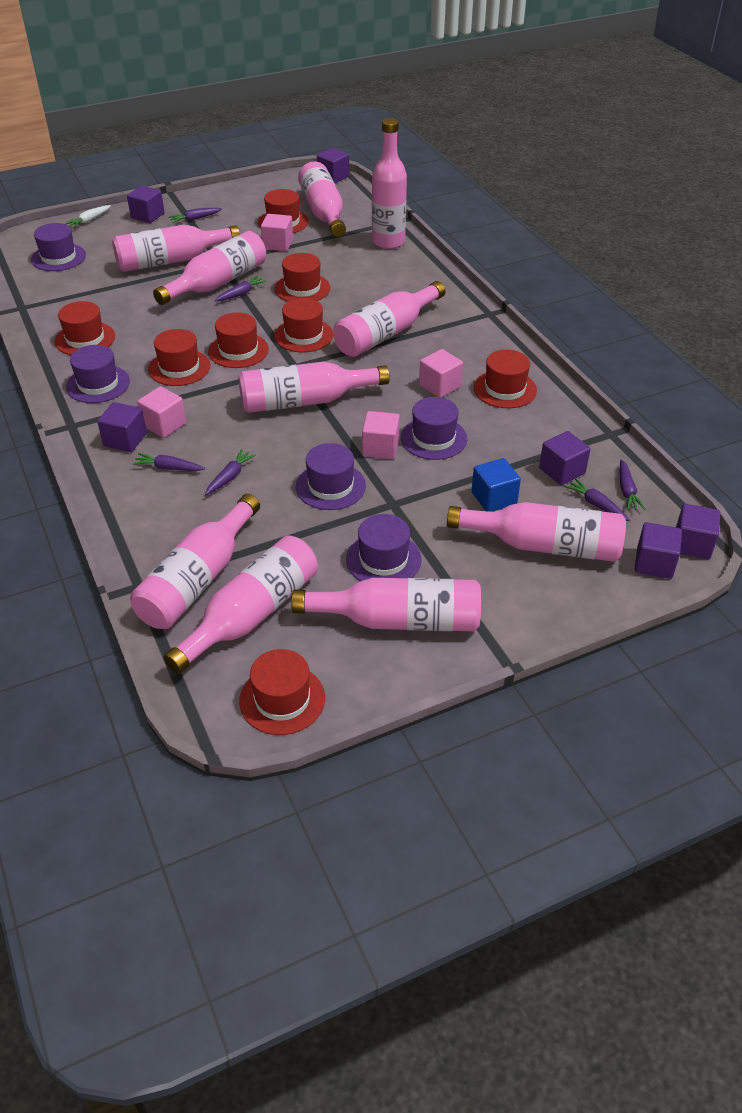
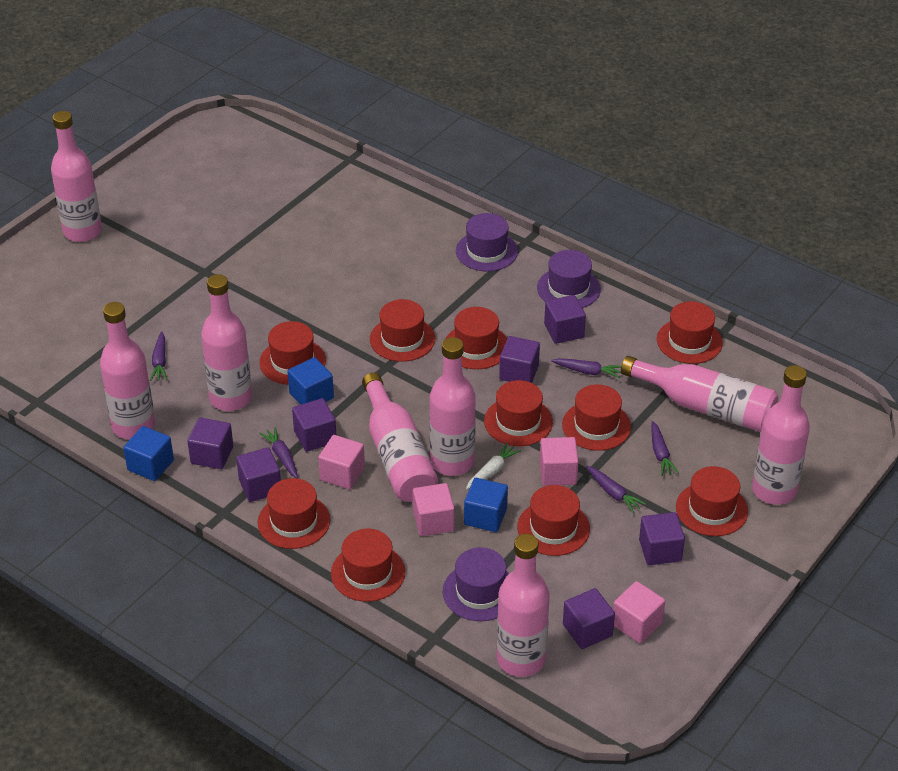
blue cube: [472,458,521,511] = 1 -> [123,426,174,481] [288,357,334,405] [464,478,508,532] = 3
pink bottle: [112,225,240,272] [130,494,260,629] [153,231,266,305] [163,535,318,674] [238,362,390,413] [291,578,481,631] [298,161,346,237] [333,281,445,357] [372,118,407,249] [447,502,626,562] = 10 -> [51,111,102,242] [100,302,155,439] [201,274,252,411] [362,373,438,502] [429,337,476,476] [497,534,550,677] [621,356,778,432] [752,365,810,505] = 8
purple carrot: [132,453,205,471] [169,208,222,223] [205,449,256,495] [215,276,266,301] [564,478,630,521] [620,459,645,510] = 6 -> [150,331,167,381] [259,427,298,478] [551,358,621,378] [586,466,646,513] [651,421,679,476] = 5
purple cube: [97,402,147,452] [127,185,165,223] [317,148,349,183] [539,431,590,485] [635,522,682,579] [676,504,721,559] = 6 -> [187,418,233,469] [236,447,281,502] [292,398,336,452] [499,336,540,383] [544,295,586,344] [563,588,615,649] [639,512,685,565] = 7
purple hat: [31,223,86,271] [66,345,130,403] [296,443,366,510] [346,514,422,581] [401,397,467,460] = 5 -> [443,547,510,621] [456,213,518,272] [537,250,601,308] = 3
red hat: [55,301,115,355] [148,329,210,386] [208,312,269,368] [239,649,325,735] [258,189,309,233] [274,298,333,352] [275,253,331,302] [474,350,537,408] = 8 -> [258,478,330,549] [259,321,326,385] [331,529,405,602] [370,299,435,362] [445,307,507,369] [484,380,553,446] [517,485,590,556] [562,384,631,451] [657,301,723,364] [676,466,748,536] = 10

